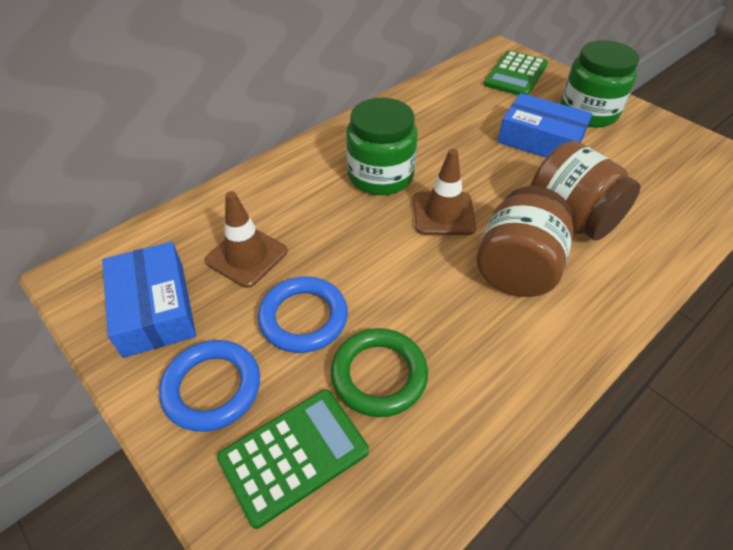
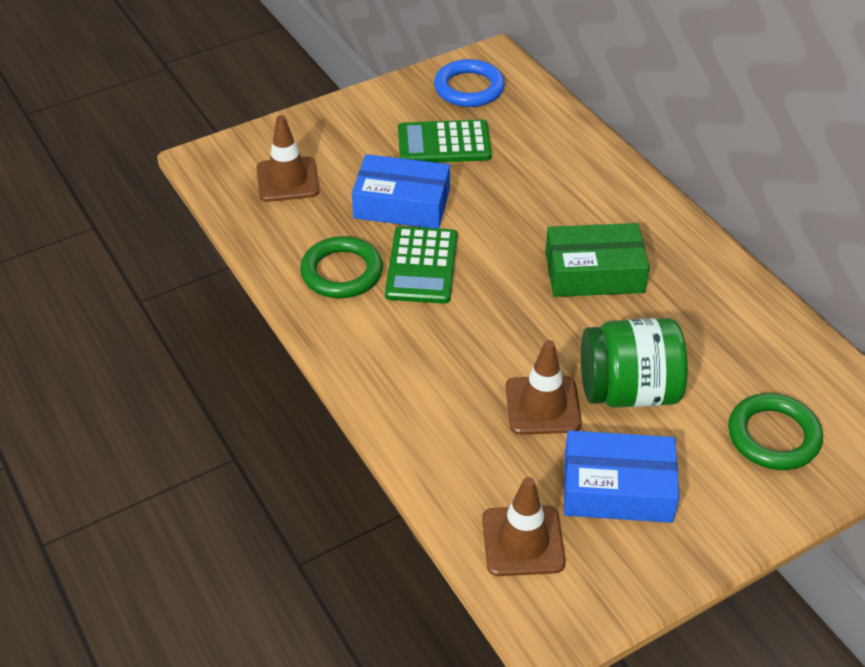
blue ring: [159,340,260,432] [258,276,348,353] = 2 -> [434,59,505,107] = 1
brown jar: [476,186,574,297] [530,141,641,240] = 2 -> none = 0
brown traffic cone: [204,191,287,288] [414,149,476,235] = 2 -> [256,115,319,202] [482,477,566,576] [506,340,582,435] = 3
green box: none = 0 -> [545,223,650,297] = 1
green jar: [346,98,418,195] [560,40,640,128] = 2 -> [581,318,688,408] = 1
green ring: [331,328,428,417] = 1 -> [300,236,383,298] [728,393,823,470] = 2

